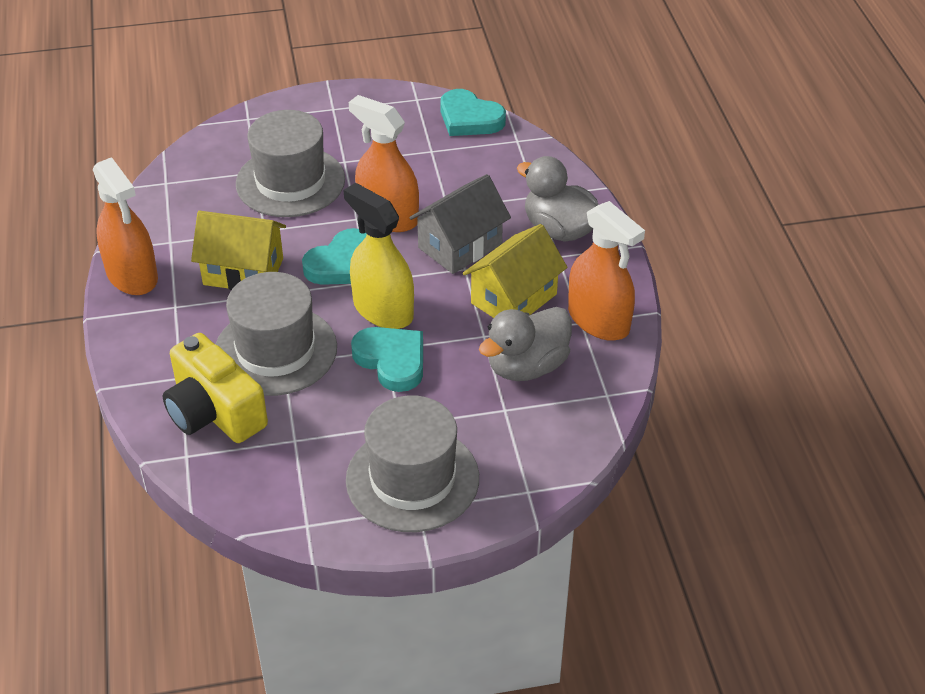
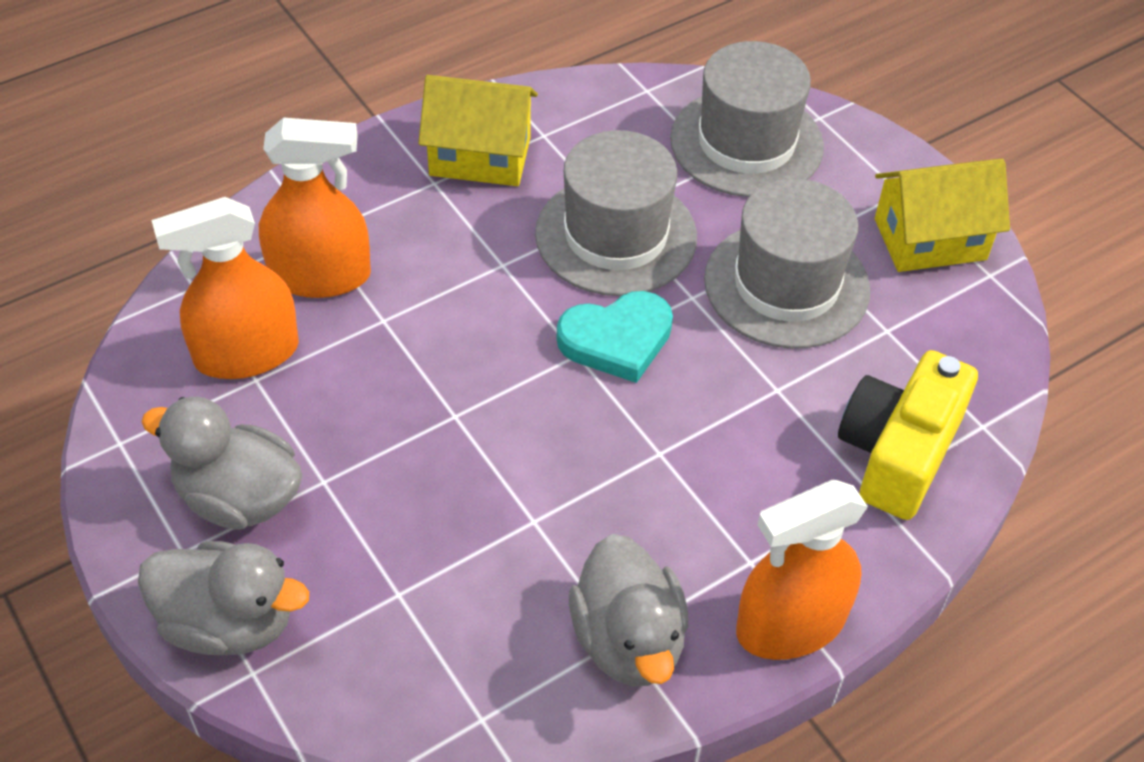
grey duck: [479,307,572,381] [517,156,599,242] = 2 -> [138,541,309,655] [141,397,302,530] [569,534,688,686] = 3
grey house: [409,174,511,274] = 1 -> none = 0
turquoise heart: [302,228,367,285] [351,327,423,392] [440,89,506,136] = 3 -> [557,291,673,383] = 1
yellow spray bottle: [344,183,414,329] = 1 -> none = 0

